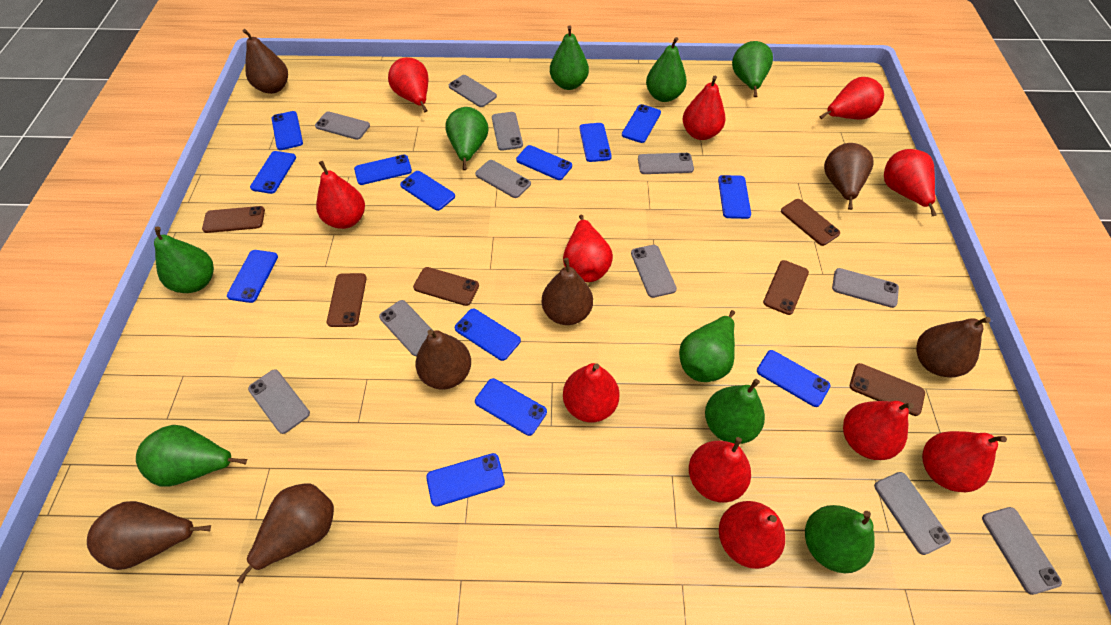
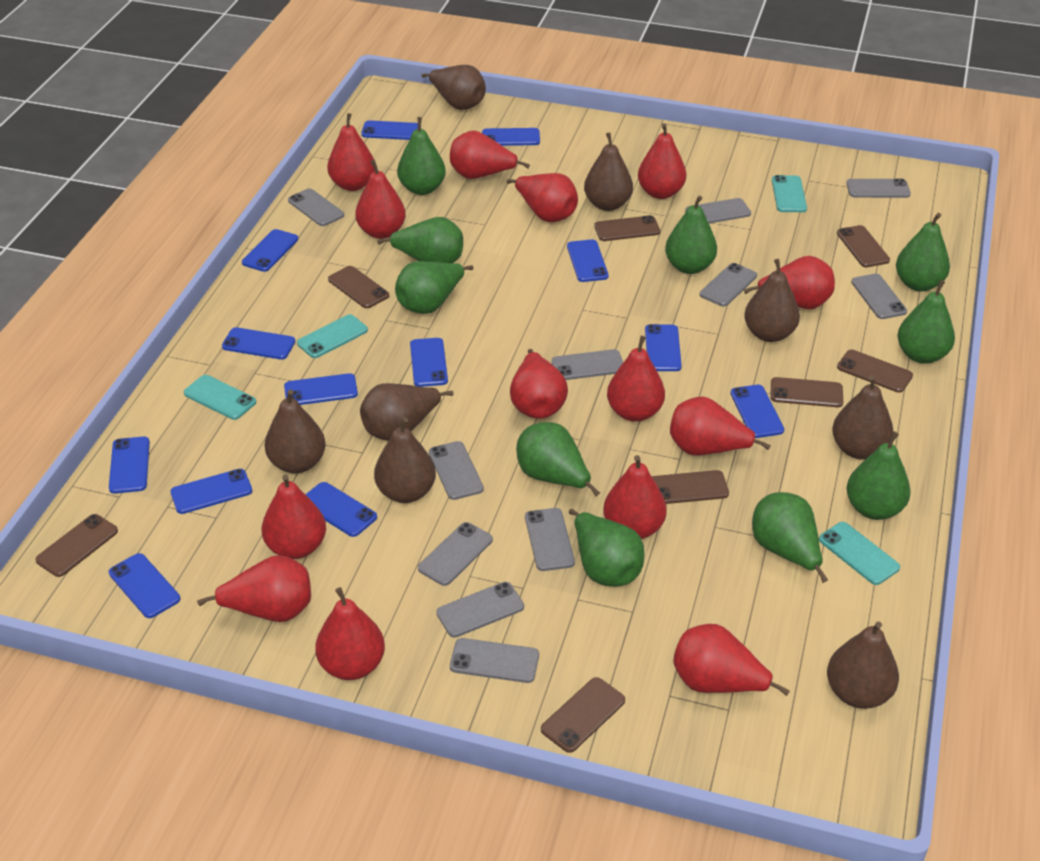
brown pear: [87,501,211,570] [237,484,334,583] [243,29,288,94] [416,329,471,389] [542,258,593,325] [824,143,874,210] [916,317,991,378] = 7 -> [265,389,326,473] [360,383,453,441] [374,417,436,503] [421,65,486,110] [584,132,633,211] [745,259,800,342] [827,621,899,709] [832,375,893,459] = 8
brown phone: [202,206,265,233] [327,273,367,327] [413,267,479,306] [763,260,809,315] [781,199,840,246] [850,363,925,416] = 6 -> [35,514,118,577] [328,266,389,308] [541,677,625,753] [594,215,660,241] [652,470,729,504] [771,377,843,407] [837,225,890,267] [837,350,913,393] = 8
green pear: [136,425,247,487] [154,226,214,293] [445,107,488,170] [550,26,589,90] [646,37,687,102] [679,310,735,382] [705,379,765,444] [732,41,773,97] [805,505,875,573] = 9 -> [377,217,463,263] [395,261,474,314] [397,117,446,195] [516,422,600,496] [569,509,645,587] [665,196,717,274] [752,492,828,583] [847,432,911,520] [896,213,950,292] [897,280,955,364] = 10
red pear: [316,161,365,229] [388,57,428,112] [563,215,613,282] [563,363,620,422] [682,76,726,140] [689,437,751,503] [719,501,785,569] [819,77,884,119] [843,401,914,460] [884,149,936,216] [922,431,1007,492] = 11 -> [197,555,311,622] [262,474,326,559] [315,587,385,680] [327,113,375,191] [355,160,406,239] [450,130,530,179] [507,173,578,222] [510,349,568,419] [603,455,667,539] [607,336,665,422] [638,123,686,199] [670,397,771,456] [673,624,790,696] [744,256,835,309] = 14
turquoise phone: none = 0 -> [184,375,256,420] [297,314,368,358] [772,175,807,212] [819,522,900,585] = 4

